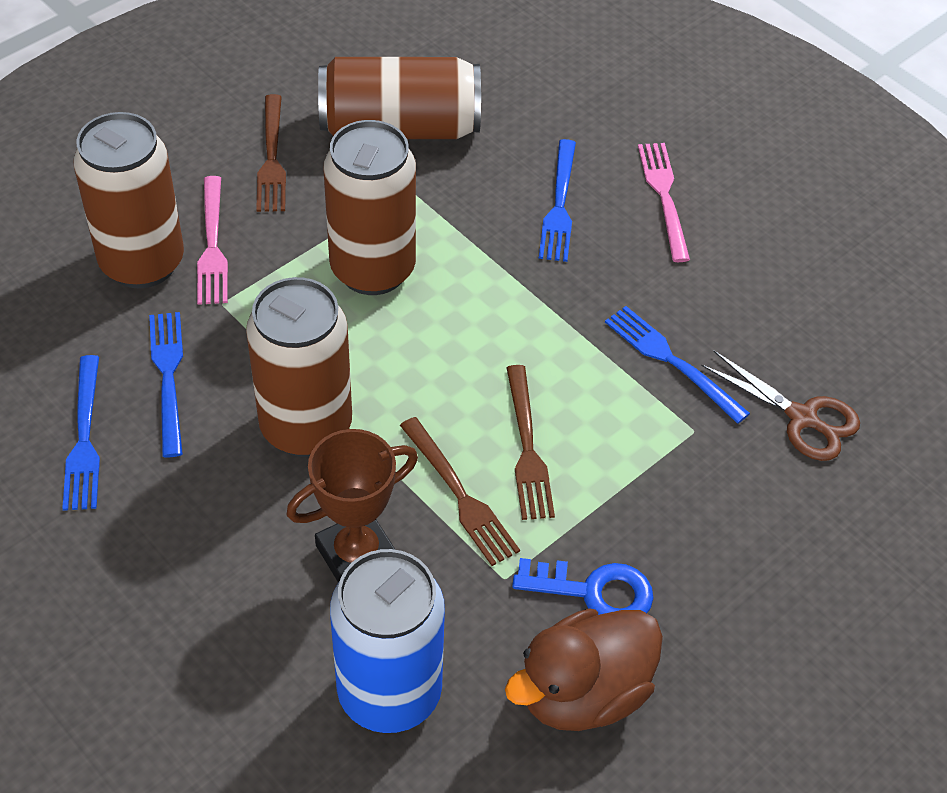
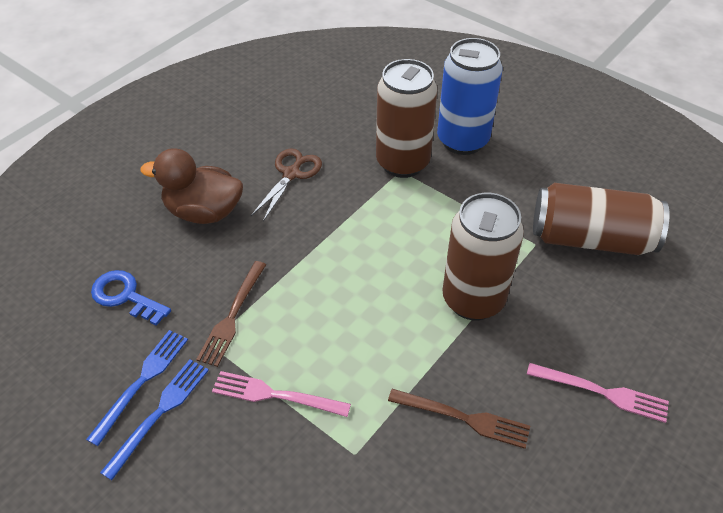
blue fork: [62,355,100,511] [149,312,183,457] [539,139,576,262] [605,306,750,424] = 4 -> [86,330,188,446] [100,360,209,480] = 2
brown can: [74,112,184,289] [246,277,352,457] [318,57,481,139] [323,120,416,295] = 4 -> [376,59,437,178] [442,193,524,320] [533,183,670,255] = 3
brown fork: [256,94,286,212] [400,417,520,566] [506,365,555,520] = 3 -> [196,261,266,367] [388,389,530,449] = 2
brown trophy: [286,429,418,582] = 1 -> none = 0

